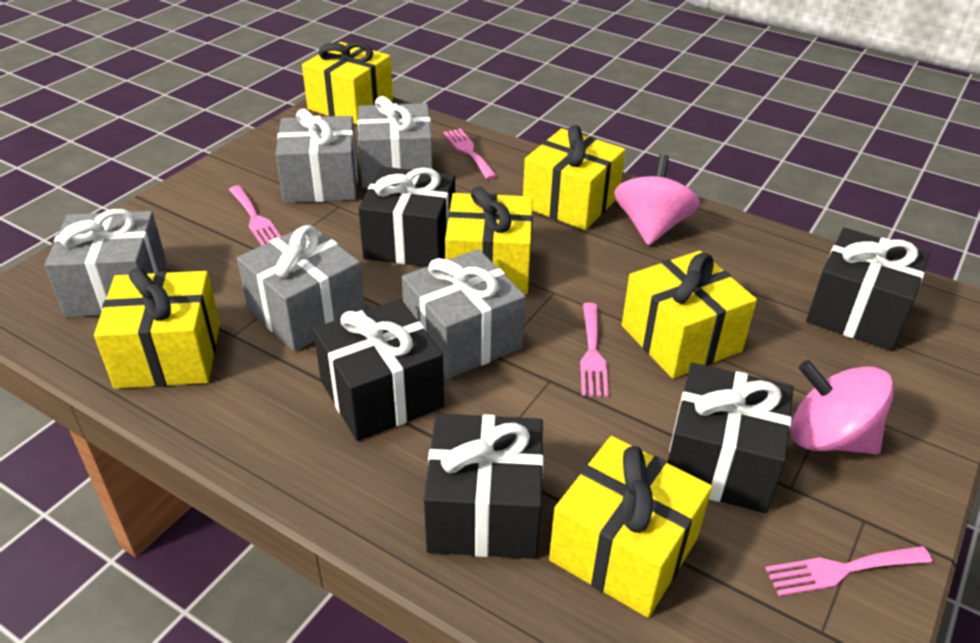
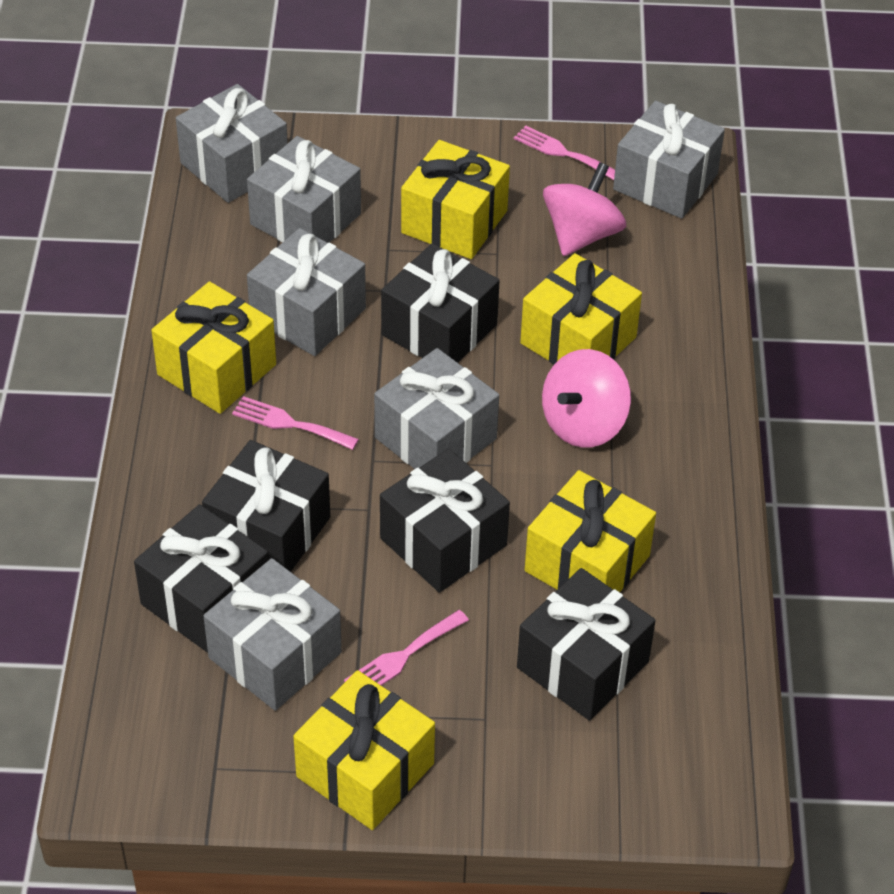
grey gift: [45,209,167,317] [237,224,365,351] [276,109,358,203] [357,96,433,188] [402,249,526,379] = 5 -> [176,84,288,203] [203,558,342,711] [247,136,361,243] [247,228,366,356] [374,348,499,469] [613,101,725,219] = 6
pink fork: [229,186,282,245] [444,128,497,179] [580,303,609,397] [765,546,933,596] = 4 -> [232,396,359,450] [344,610,469,686] [514,126,615,180] = 3
yellow gift: [94,268,220,389] [302,42,393,125] [445,186,533,294] [523,125,625,230] [549,436,712,618] [622,251,757,379] = 6 -> [151,281,276,414] [293,670,435,830] [401,140,510,259] [520,253,642,365] [525,470,656,592] = 5

